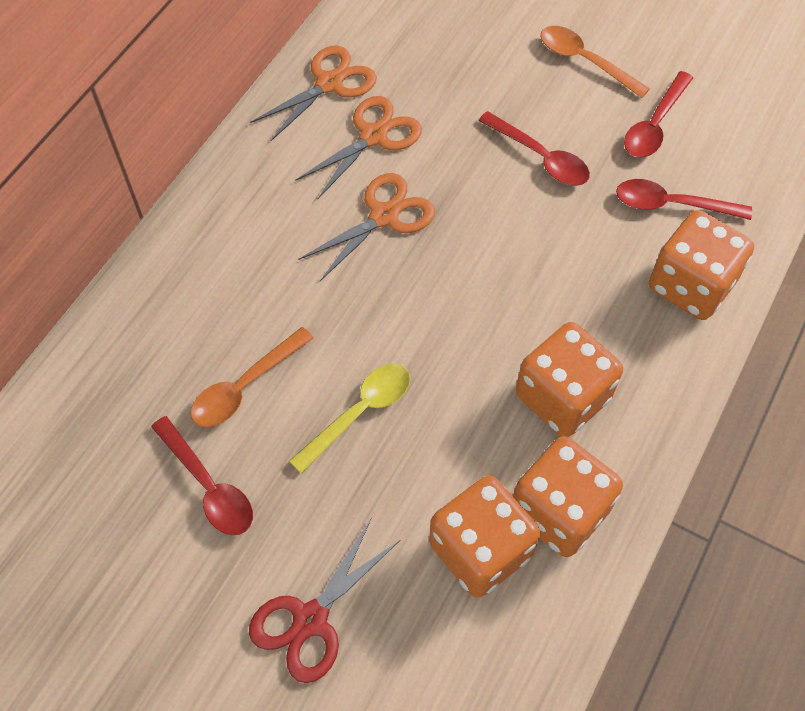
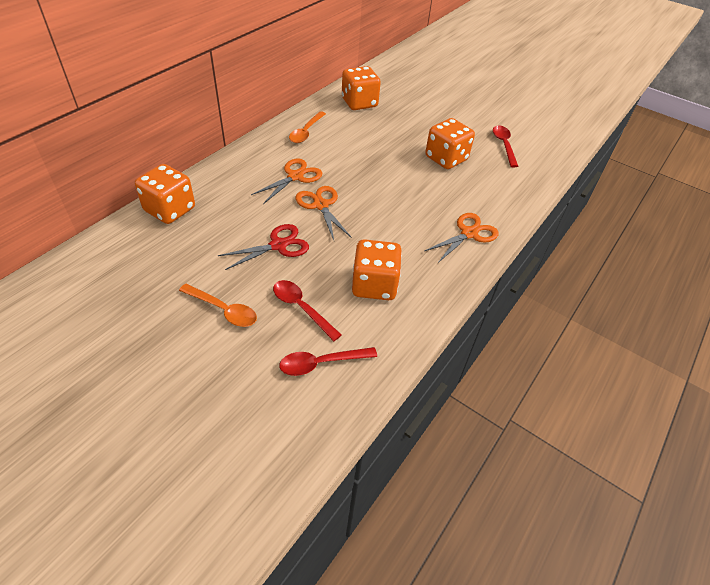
red spoon: [151,416,253,535] [478,111,590,186] [616,179,752,220] [624,71,693,158] = 4 -> [273,280,342,341] [279,347,377,376] [493,125,518,167] = 3
yellow spoon: [289,363,410,474] = 1 -> none = 0

